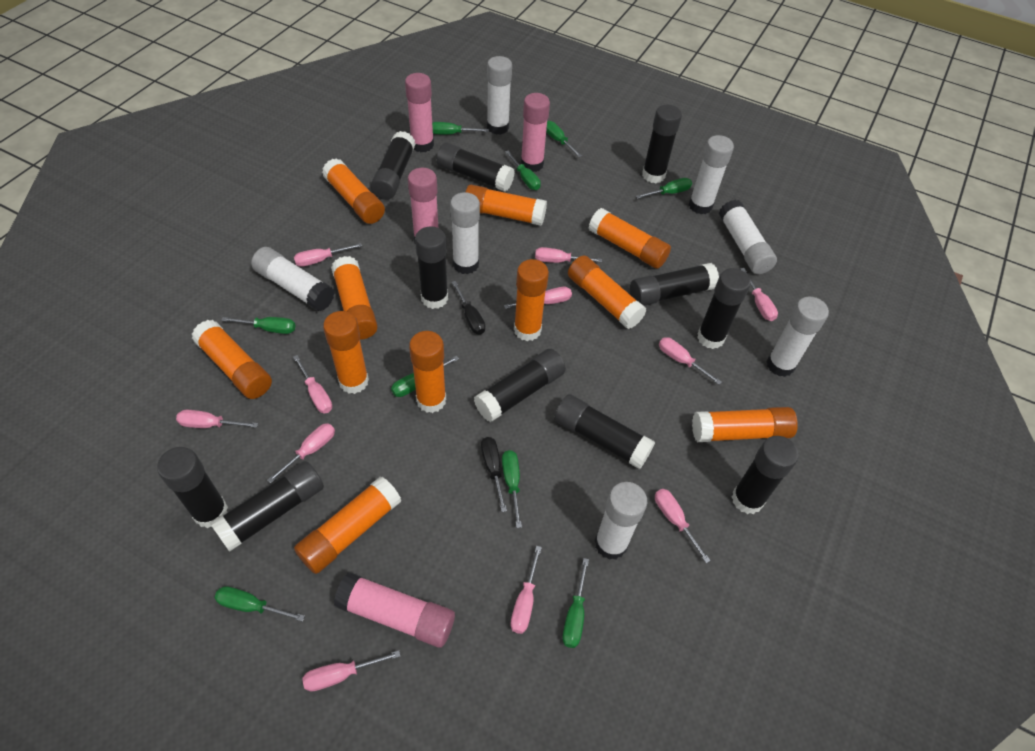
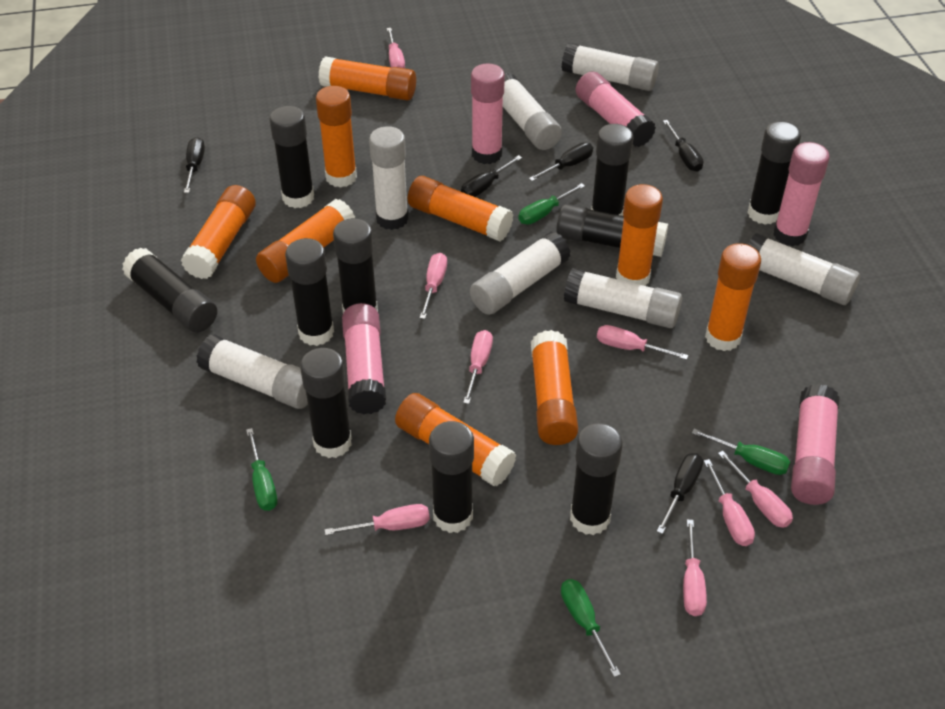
black glue stick: [157,447,228,528] [210,461,324,552] [371,131,416,200] [415,226,448,309] [436,143,515,192] [474,349,566,422] [554,394,655,469] [630,263,719,306] [642,105,682,183] [697,268,751,349] [732,436,799,514] = 11 -> [122,248,217,333] [269,106,314,208] [285,238,334,346] [300,348,352,458] [333,218,378,313] [429,421,474,533] [556,204,668,257] [570,423,623,535] [591,124,633,216] [747,121,801,225] = 10
black screwdriver: [452,281,485,334] [481,437,507,512] = 2 -> [184,137,205,193] [461,155,522,197] [529,142,593,181] [656,453,703,534] [663,120,703,172] = 5
green screwdriver: [215,586,305,622] [221,317,295,334] [391,356,459,397] [432,122,489,135] [502,450,522,528] [505,151,541,190] [546,121,582,157] [562,558,589,648] [636,178,692,199] = 9 -> [246,428,277,511] [519,183,585,225] [561,579,621,677] [692,429,790,475] = 4
orange glue stick: [192,320,272,399] [294,476,401,574] [322,158,385,224] [323,311,369,394] [331,256,378,340] [409,331,446,413] [465,185,547,226] [514,259,549,341] [568,256,646,329] [589,208,671,269] [692,407,798,442] = 11 -> [181,185,256,279] [256,199,355,283] [316,86,357,188] [319,56,416,101] [395,393,516,486] [408,176,513,241] [531,330,578,445] [616,184,663,286] [705,243,761,351] = 9
pink glue stick: [334,572,455,648] [405,73,434,152] [408,168,438,242] [520,93,550,172] = 4 -> [342,303,386,414] [471,64,505,164] [576,71,656,147] [773,142,830,246] [791,384,840,505] = 5
pink screwdriver: [176,410,258,428] [267,423,335,483] [293,355,332,414] [294,243,362,267] [302,650,400,692] [504,287,572,309] [510,546,542,634] [535,247,602,263] [655,489,711,563] [659,337,722,385] [740,268,778,321] = 11 -> [324,504,430,535] [387,28,405,68] [420,253,447,319] [463,330,493,404] [597,325,688,360] [683,520,707,616] [704,459,755,546] [718,451,793,528] = 8

